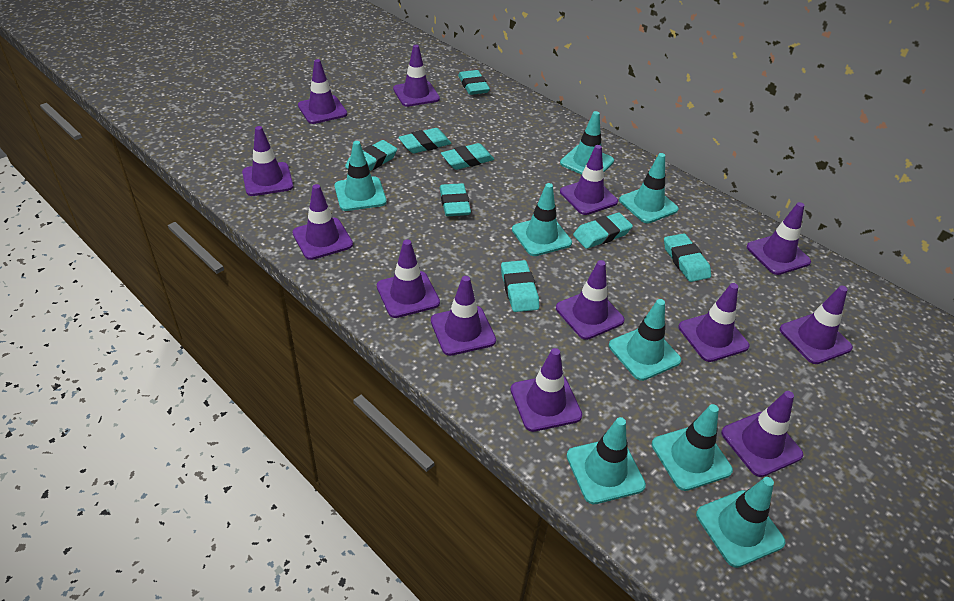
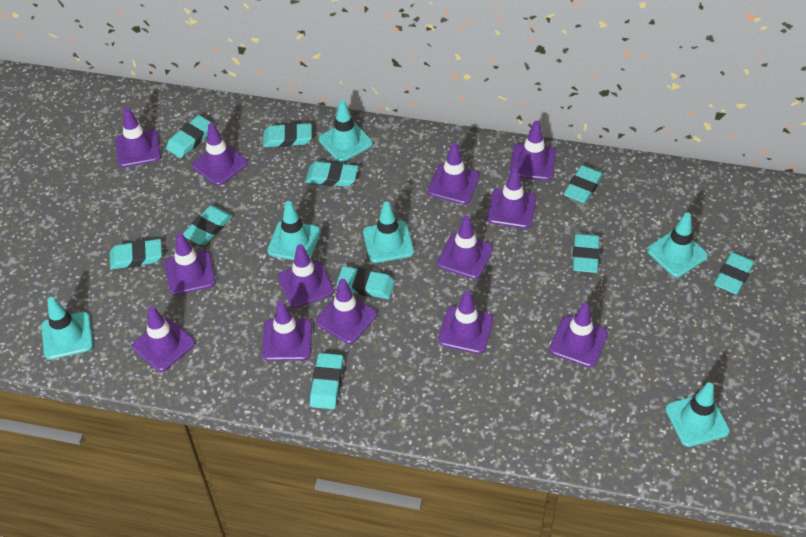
turquoise eraser: [345,140,397,171] [398,128,451,153] [440,183,471,216] [441,143,494,170] [458,70,490,95] [501,260,539,312] [573,213,633,249] [664,233,711,282] = 8 -> [110,239,162,269] [166,115,212,158] [183,205,233,245] [263,123,312,147] [305,162,358,187] [310,353,343,409] [337,266,395,299] [563,165,603,203] [573,233,600,273] [714,252,755,295] = 10
turquoise traffic cone: [335,141,387,211] [512,183,572,256] [560,111,614,175] [567,417,646,504] [609,299,681,381] [619,153,679,224] [652,404,733,491] [696,477,785,568] = 8 -> [41,297,93,360] [267,201,321,260] [319,100,373,162] [363,201,414,263] [647,212,708,277] [665,382,730,447] = 6

